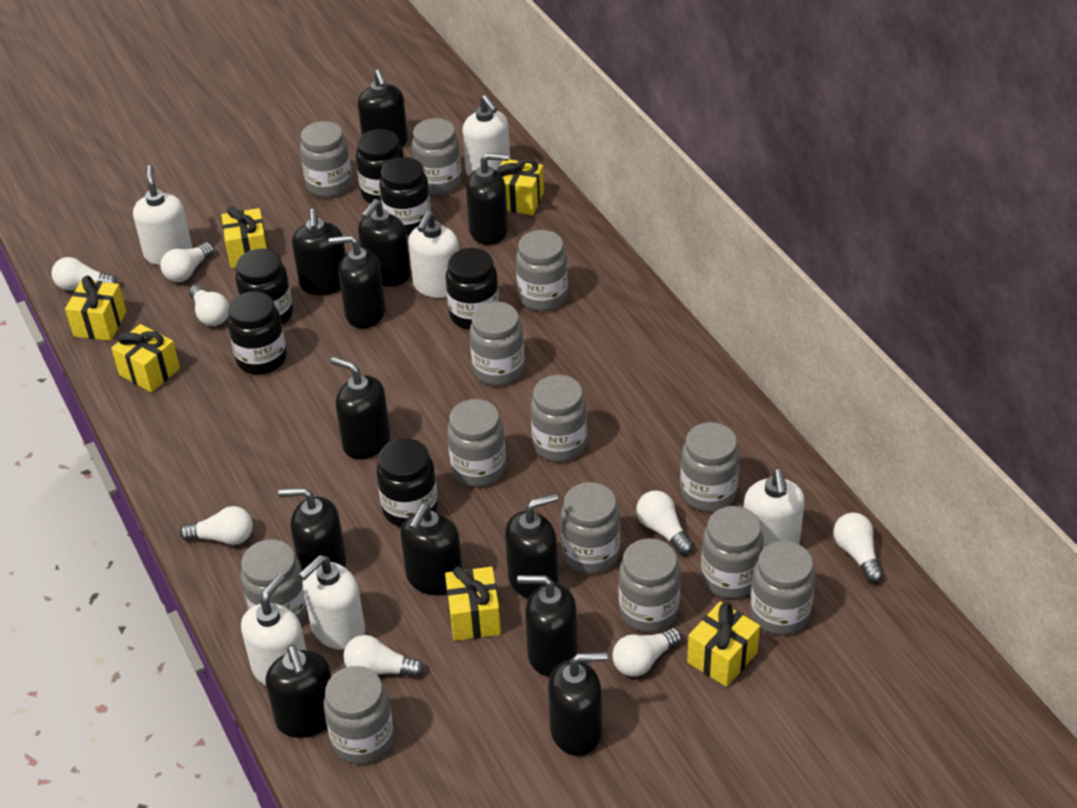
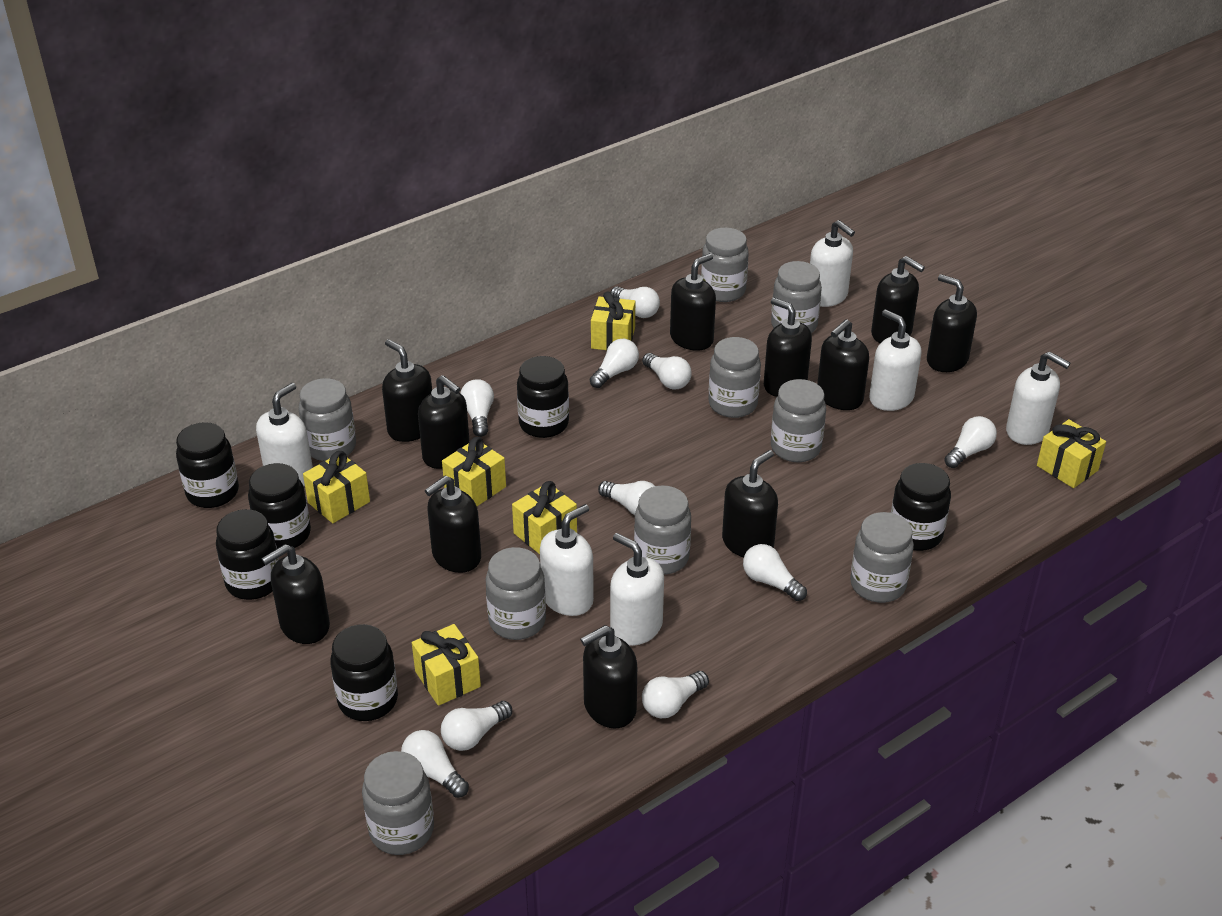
black soap dispenser: [265,645,331,738] [278,487,346,571] [292,209,346,295] [329,235,385,329] [331,357,390,459] [358,69,408,147] [358,199,411,287] [400,504,462,595] [466,153,509,245] [505,493,558,599] [517,575,577,676] [548,652,607,756] = 12 -> [262,544,330,644] [382,339,432,442] [418,375,470,469] [425,476,481,573] [580,625,637,728] [670,253,716,351] [722,450,778,557] [764,298,812,397] [817,319,869,410] [871,256,925,343] [927,274,977,372] = 11
grey jar: [241,539,307,623] [300,121,352,198] [324,666,394,764] [412,118,462,195] [447,399,506,487] [469,302,525,386] [516,230,568,311] [531,375,587,462] [561,482,620,574] [619,538,680,632] [680,422,740,512] [701,506,764,599] [750,541,815,635] = 13 -> [298,378,356,461] [362,751,434,855] [486,547,546,640] [634,485,691,575] [701,227,749,302] [708,337,761,418] [771,261,822,333] [771,379,826,462] [850,512,914,603] = 9
white light bulb: [51,257,118,290] [160,242,214,282] [180,506,253,545] [189,285,229,326] [343,635,424,678] [613,628,682,677] [636,491,693,555] [833,512,883,583] = 8 -> [401,730,469,798] [441,701,512,751] [460,379,494,437] [590,339,639,388] [598,481,655,515] [610,286,660,318] [642,353,692,389] [642,671,709,718] [743,544,807,601] [944,416,997,468] = 10

